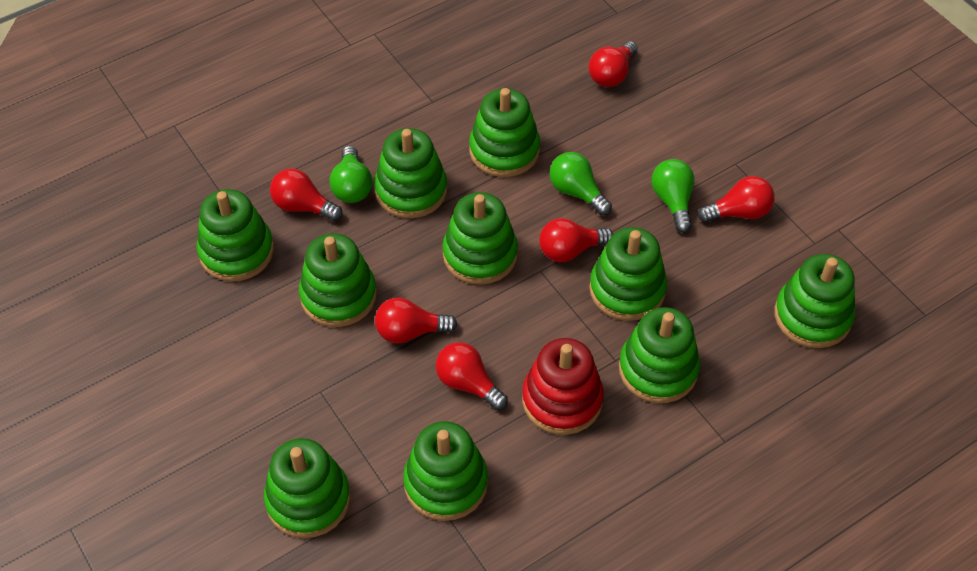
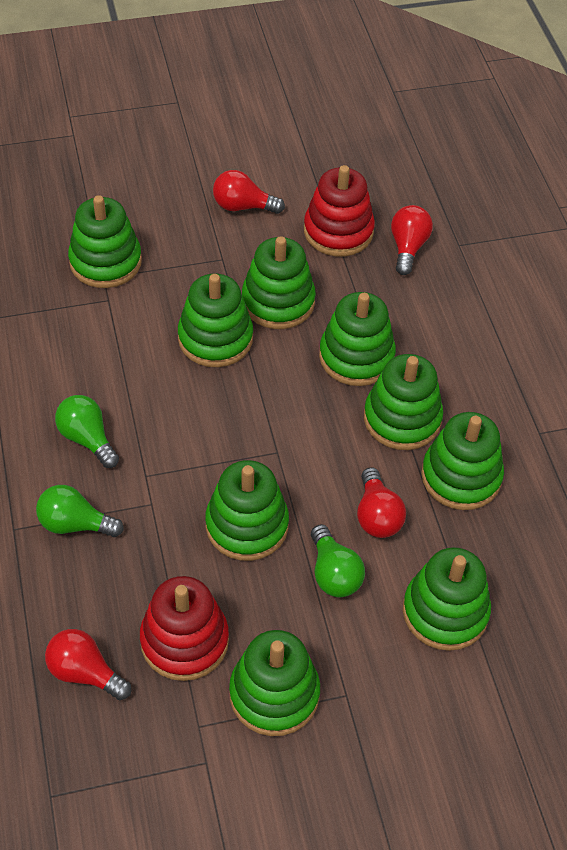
green stacking toy: [196,189,274,282] [264,438,350,538] [299,233,377,327] [374,128,447,218] [403,421,488,521] [442,192,518,285] [469,88,540,177] [589,227,667,321] [619,307,700,403] [774,254,855,348] = 10 -> [68,195,142,288] [178,274,253,367] [205,460,289,561] [229,630,320,736] [242,236,316,329] [319,292,396,386] [364,354,443,450] [403,547,491,651] [421,412,504,510] = 9
red light bulb: [270,168,343,221] [375,298,457,344] [436,342,508,410] [539,218,613,262] [589,41,638,87] [698,176,775,223] = 6 -> [45,629,131,700] [213,170,285,214] [357,467,406,538] [391,205,433,275] = 4
red stacking toy: [522,338,604,435] = 1 -> [140,576,229,681] [304,165,375,257] = 2

